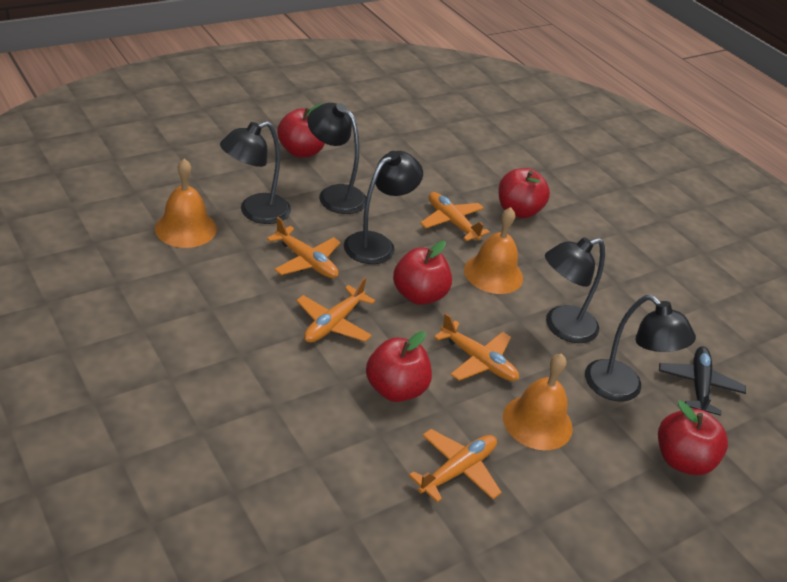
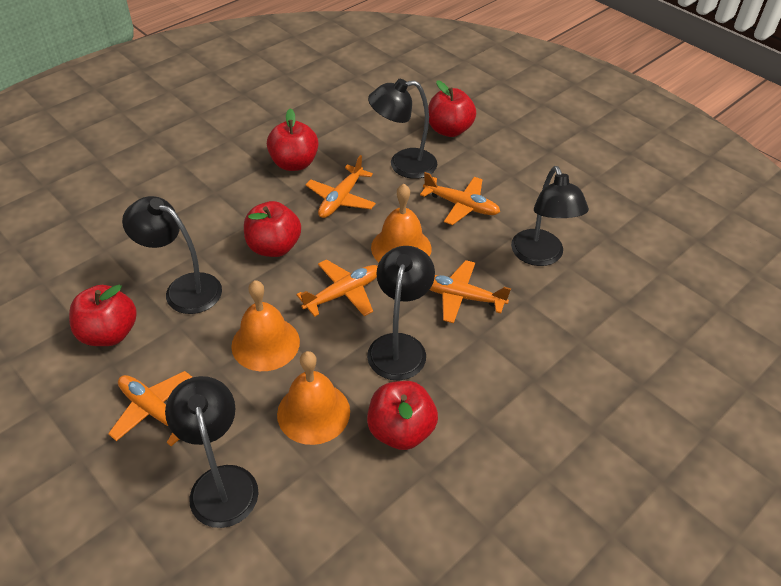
black plane: [659,346,746,416] = 1 -> none = 0

